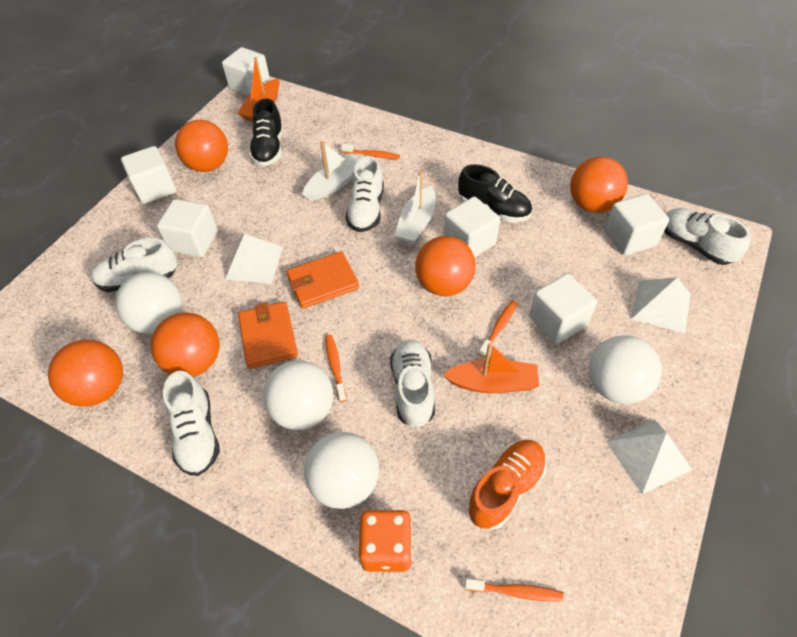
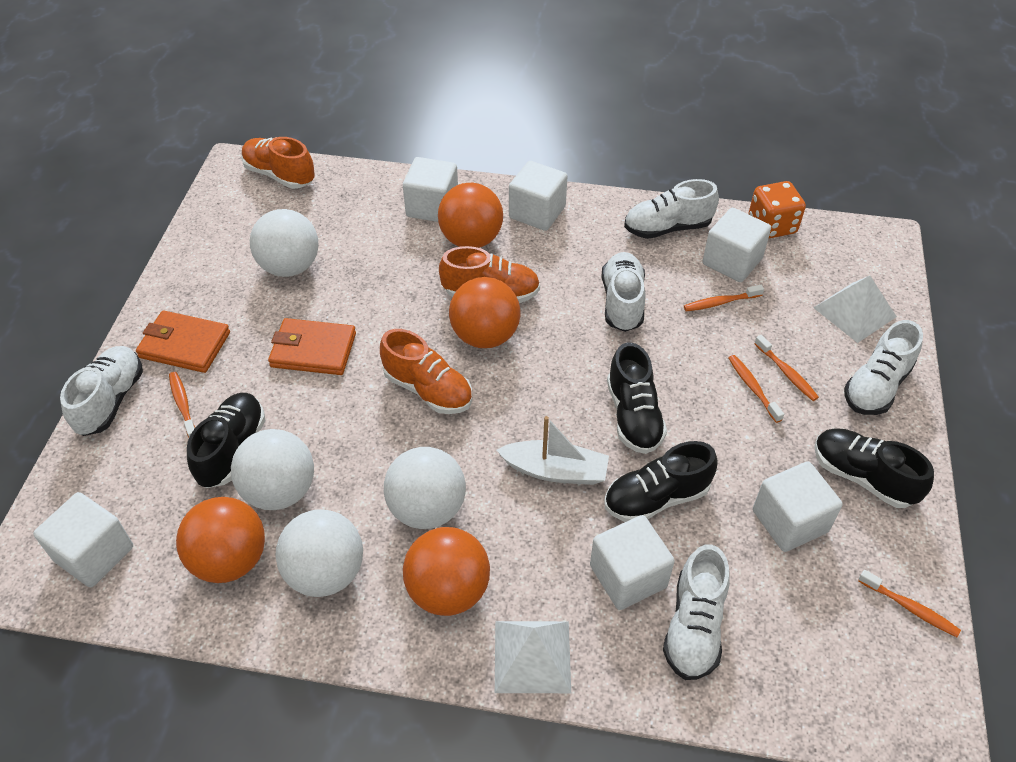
black shoe: [249,98,283,166] [458,164,532,222] = 2 -> [187,393,265,488] [604,441,718,522] [607,342,667,454] [814,428,934,508] = 4
orange ball: [48,340,123,407] [151,313,220,377] [175,120,228,172] [415,236,476,296] [570,157,628,213] = 5 -> [176,497,265,583] [403,527,490,616] [438,182,503,248] [449,277,520,348] = 4
orange boat: [237,57,280,122] [443,343,540,393] = 2 -> none = 0
orange shoe: [468,440,547,530] = 1 -> [241,137,315,189] [380,329,472,414] [439,246,540,303] = 3
orange toothbrush: [325,335,347,402] [341,144,400,160] [465,579,563,602] [479,300,518,357] = 4 -> [169,372,195,437] [684,285,764,311] [728,355,784,423] [754,335,819,401] [858,570,961,637] = 5
white boat: [302,141,359,201] [394,171,436,244] = 2 -> [496,416,609,485] = 1
white pyramid: [225,234,283,284] [606,419,692,494] [631,277,691,333] = 3 -> [495,621,571,693] [813,276,897,343] = 2

